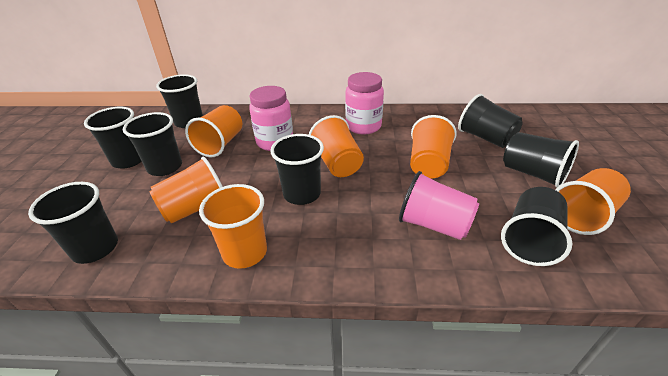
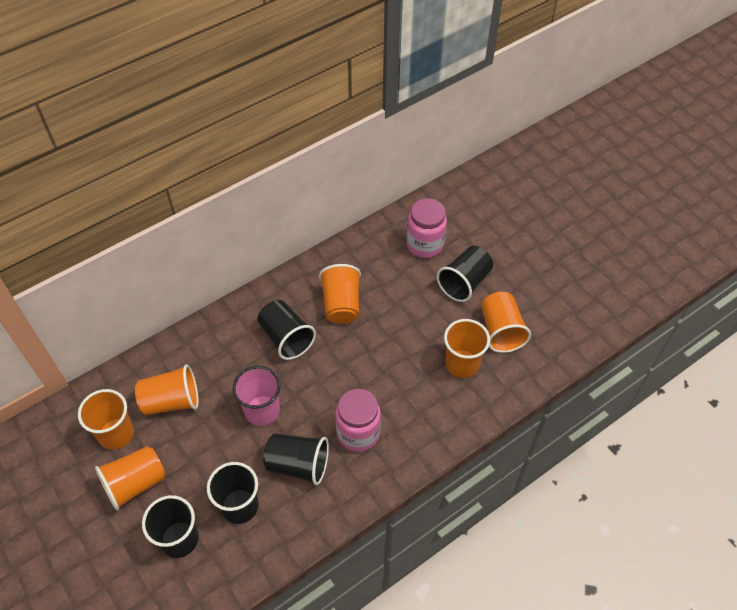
black cup: [28,182,118,264] [84,107,141,168] [123,112,182,176] [156,74,203,128] [270,134,324,205] [458,94,523,148] [501,187,572,266] [503,132,579,188] = 8 -> [142,495,199,558] [207,462,259,524] [258,300,316,360] [263,433,329,485] [437,246,493,302] = 5

